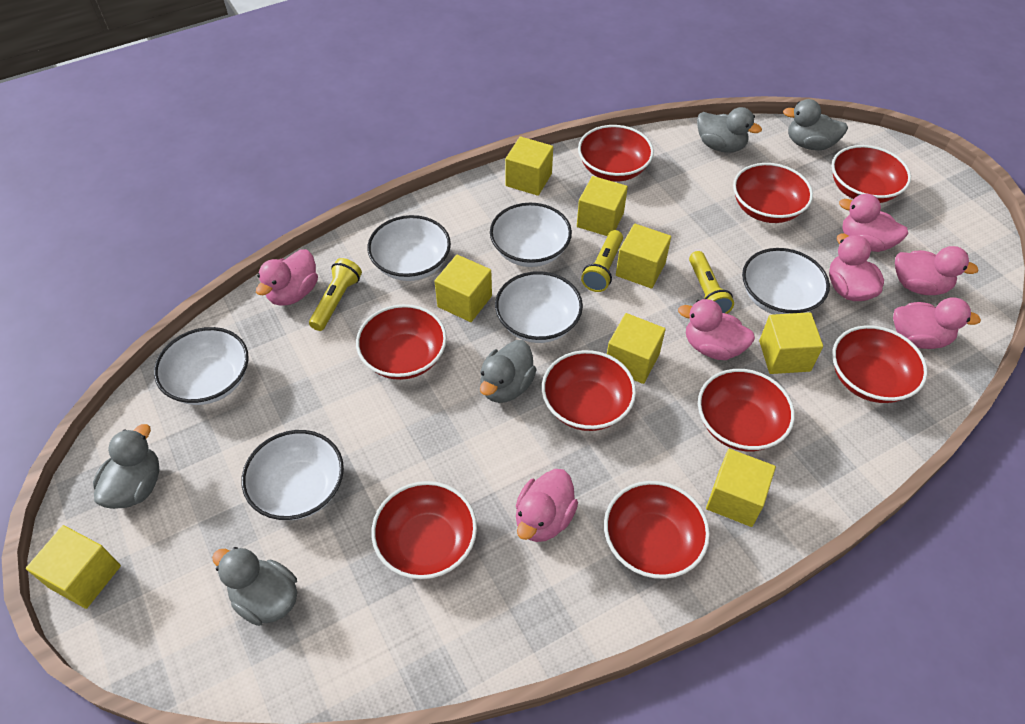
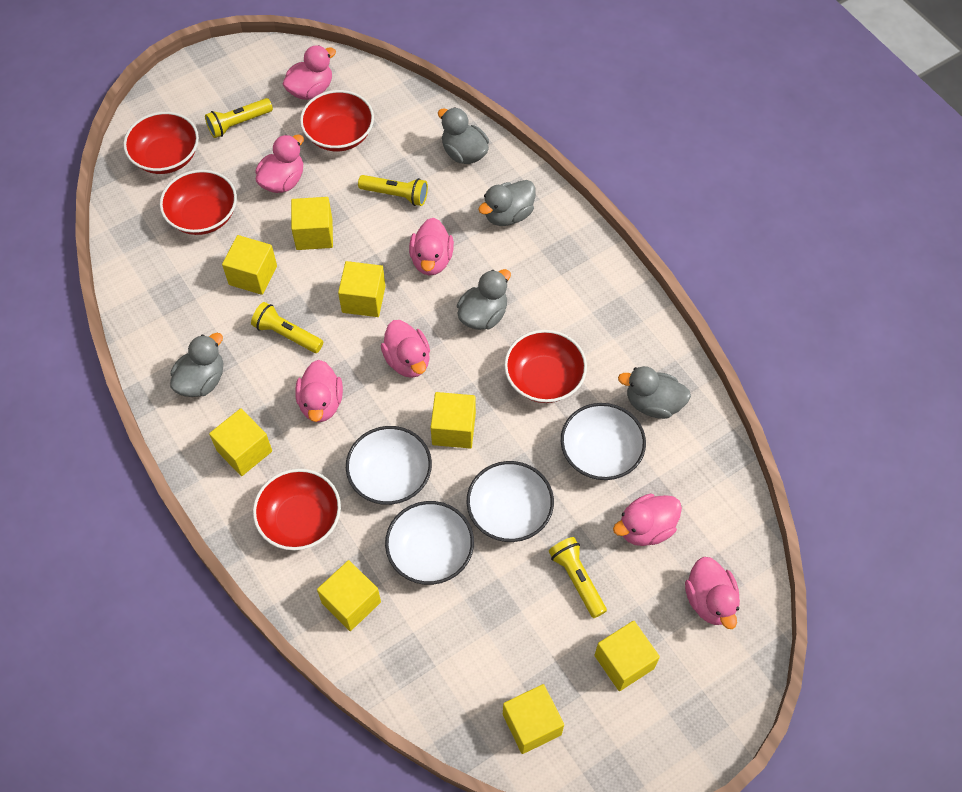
red bowl: [356,304,447,380] [371,481,477,579] [542,350,636,431] [578,125,654,181] [604,481,710,579] [698,369,795,451] [733,163,813,223] [831,145,911,203] [832,325,928,403] = 9 -> [123,112,199,174] [160,170,237,235] [253,469,341,550] [300,90,374,151] [504,330,587,403] = 5
white bowl: [154,327,249,405] [242,430,344,520] [367,215,451,281] [490,203,572,267] [495,271,583,343] [742,248,830,315] = 6 -> [346,426,432,505] [385,501,474,585] [467,461,554,542] [561,403,646,480] = 4
yellow flashlight: [309,258,362,331] [581,230,623,292] [689,251,734,314] = 3 -> [205,98,273,138] [251,302,323,353] [358,175,428,206] [549,537,607,618] = 4

